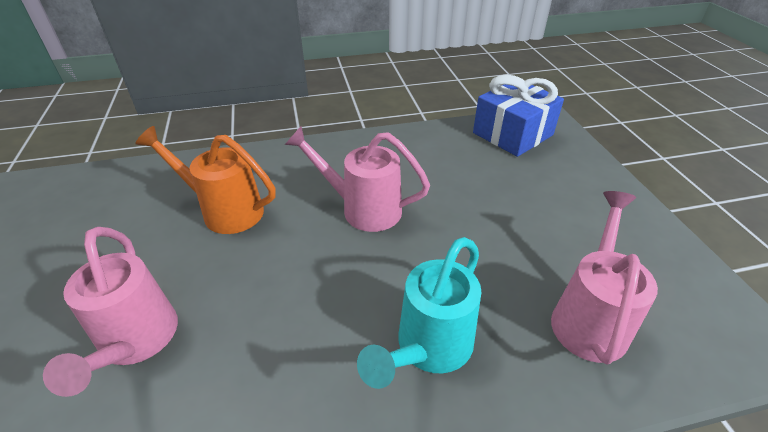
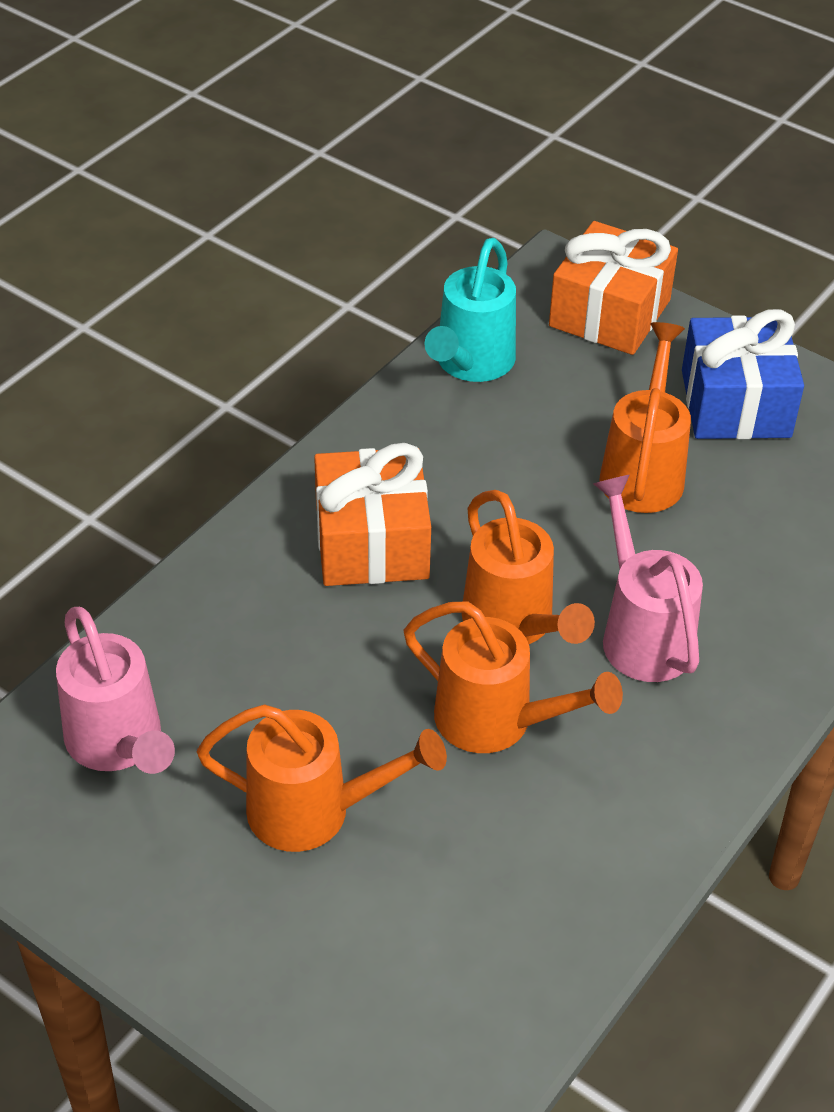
orange gift: none = 0 -> [314,443,431,586] [549,221,678,355] = 2
orange watering can: [135,126,276,234] = 1 -> [197,704,447,852] [404,601,623,753] [461,490,595,644] [600,322,691,513] = 4
pink watering can: [43,227,178,397] [285,126,430,232] [551,191,658,365] = 3 -> [56,607,175,774] [593,474,703,682] = 2

